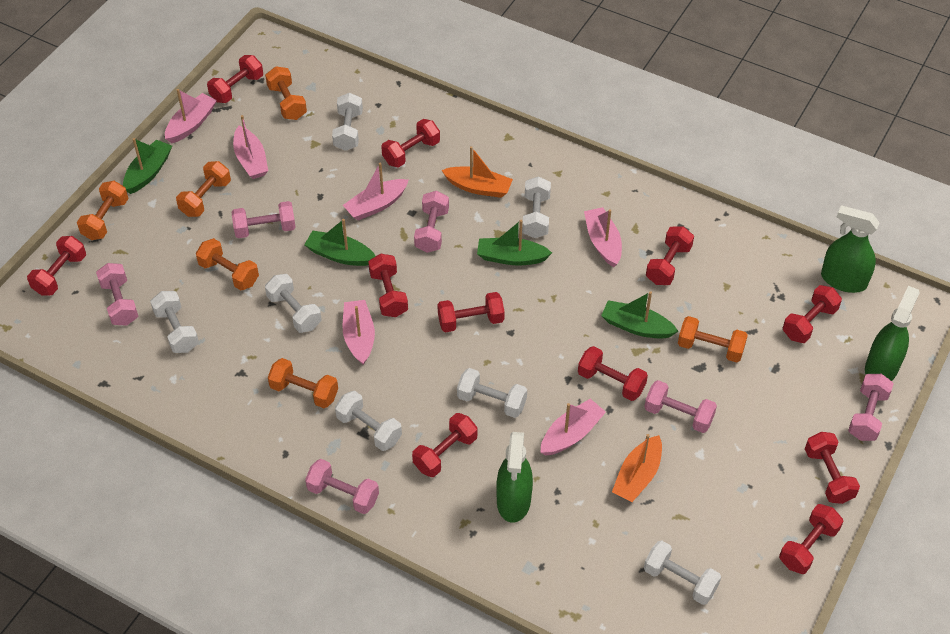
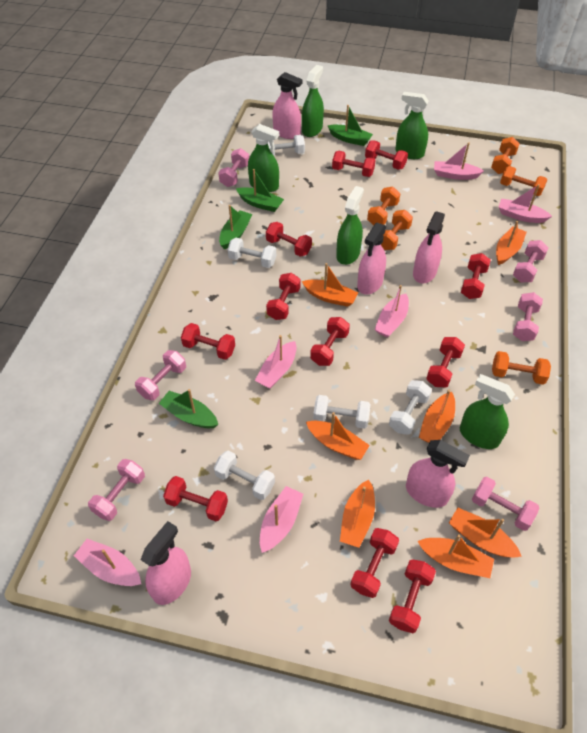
green spray bottle: [496,432,533,523] [821,205,880,293] [865,286,920,381] = 3 -> [248,124,279,192] [302,65,324,137] [336,186,364,265] [395,92,429,159] [460,374,515,449] = 5
orange boat: [442,146,513,198] [612,434,662,502] = 2 -> [302,263,358,307] [306,412,370,460] [340,480,375,548] [417,534,494,578] [419,390,455,443] [449,508,522,558] [496,221,527,265] = 7
orange dumbbell: [77,181,129,240] [176,161,231,217] [196,238,259,290] [265,66,307,120] [268,358,338,408] [678,316,748,362] = 6 -> [367,187,401,225] [381,210,413,250] [491,137,520,174] [492,351,551,385] [500,166,547,196] = 5
pink spray bottle: none = 0 -> [141,521,191,605] [272,72,303,139] [357,223,387,295] [406,440,470,508] [413,211,445,283] = 5
white dumbbell: [150,291,199,353] [265,274,321,333] [332,93,363,151] [335,391,402,451] [457,368,527,418] [522,176,551,238] [644,540,721,605] = 7 -> [214,451,275,500] [228,238,276,268] [268,135,305,156] [313,395,371,429] [389,380,432,435] = 5

